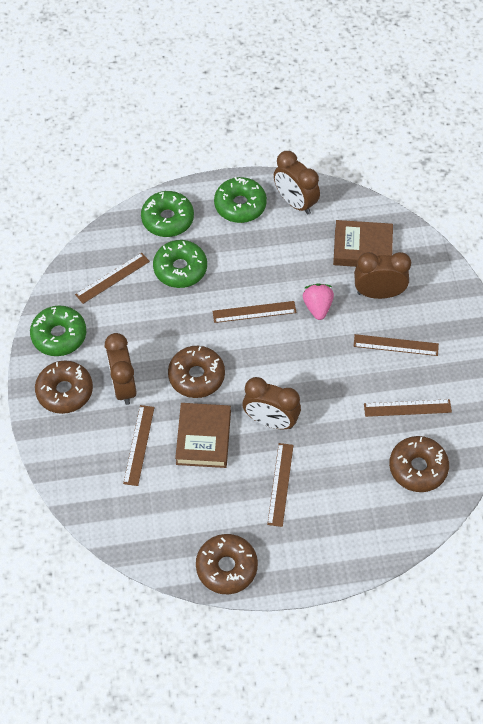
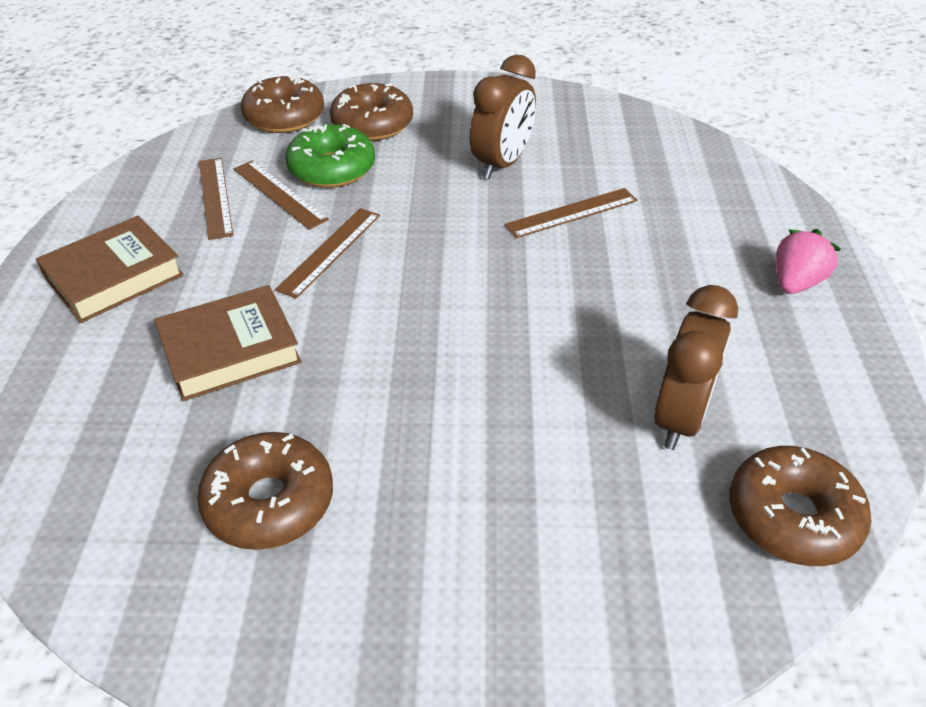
brown clock: [105,333,137,405] [242,377,301,429] [274,151,320,215] [354,252,411,299] = 4 -> [470,55,536,179] [654,285,738,450] = 2
brown ruler: [75,253,150,304] [123,405,155,486] [212,301,296,323] [267,443,294,527] [354,334,439,356] [364,399,452,417] = 6 -> [199,158,233,240] [234,160,329,230] [275,208,380,299] [504,188,637,238] = 4
green donut: [30,305,86,356] [141,191,194,237] [153,240,207,288] [214,177,267,223] = 4 -> [285,124,375,188] = 1

